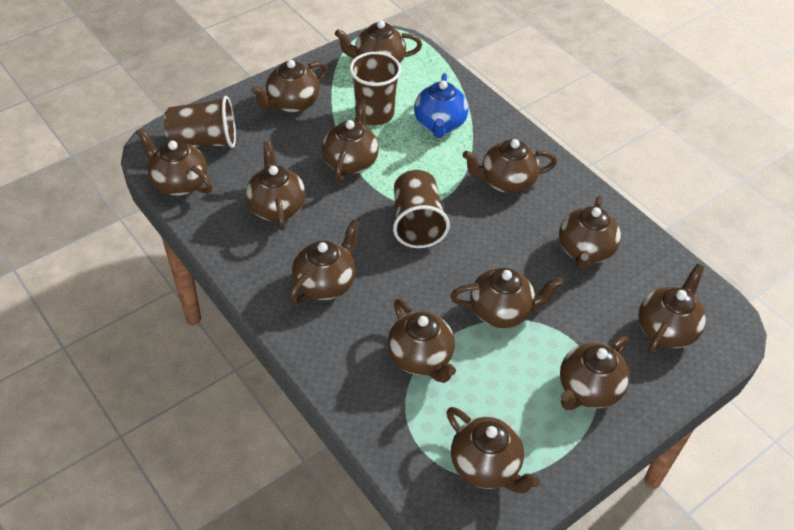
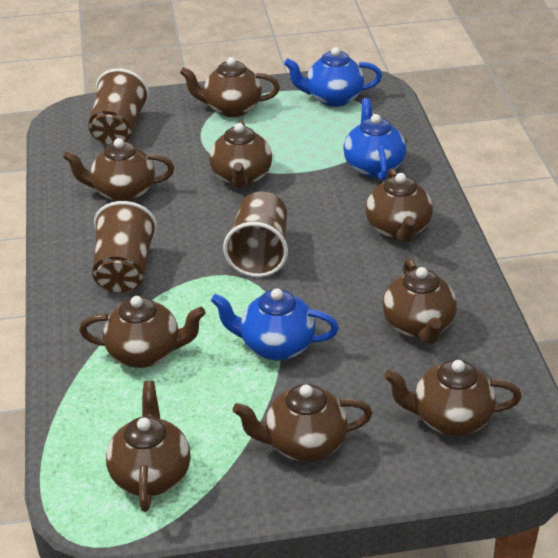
blue teapot: [414,73,468,138] = 1 -> [211,288,339,361] [284,47,382,107] [343,98,406,181] = 3
brown teapot: [136,128,213,196] [246,141,306,230] [251,60,327,113] [289,219,360,304] [322,99,379,181] [335,20,422,63] [388,299,456,383] [446,407,540,493] [451,268,563,328] [463,139,557,193] [559,195,621,270] [560,336,630,410] [639,264,706,354] = 13 -> [63,138,174,202] [79,296,206,368] [106,381,191,512] [180,57,280,117] [209,120,272,188] [233,384,373,462] [366,168,433,242] [382,258,457,344] [384,360,522,436] = 9

